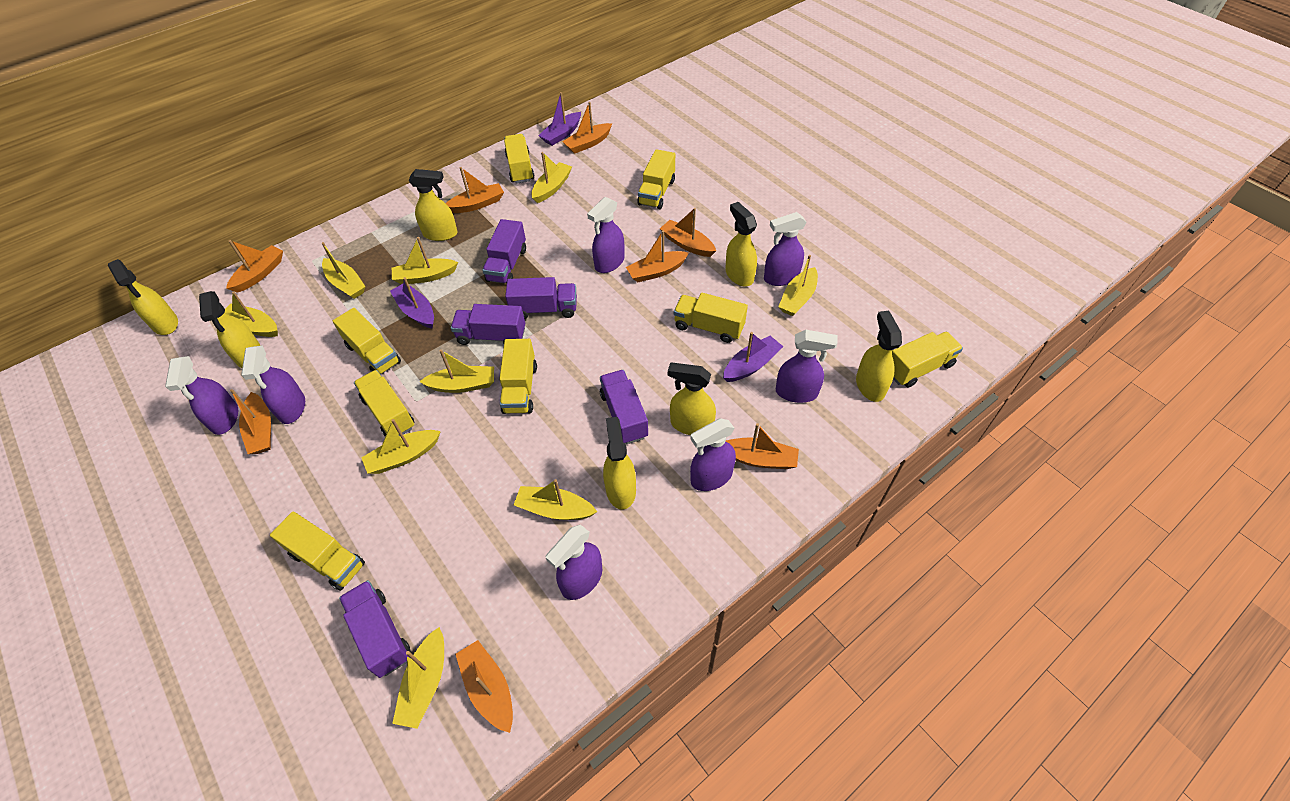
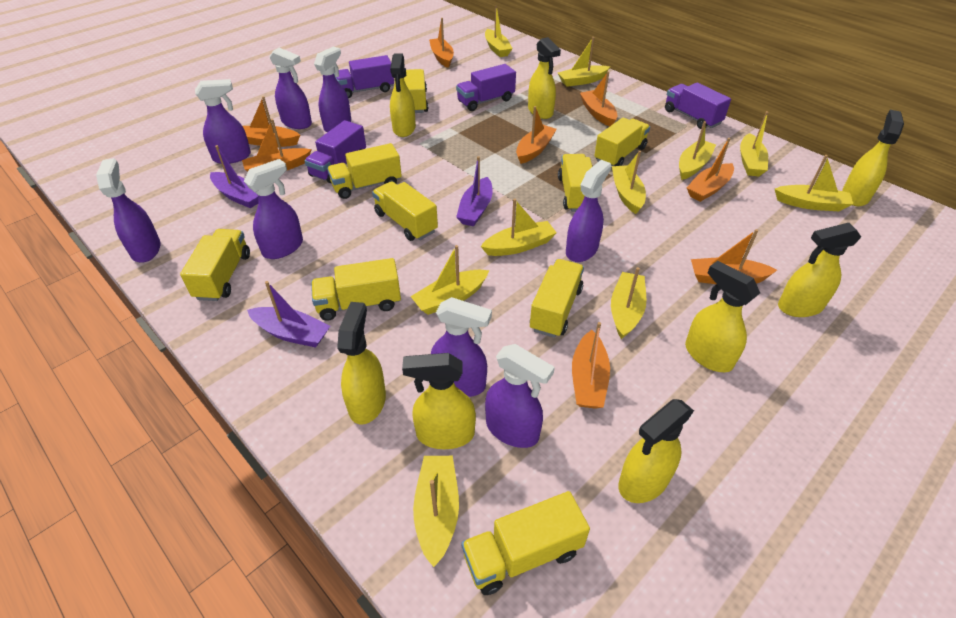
purple spray bottle: [165,356,238,435] [241,345,305,424] [546,525,602,600] [587,197,625,273] [690,419,736,491] [764,212,807,286] [776,330,838,403] = 7 -> [96,158,160,263] [195,79,251,164] [244,159,303,259] [269,48,312,129] [314,47,351,132] [431,297,492,397] [485,344,555,448] [566,160,611,262] = 8
purple truck: [339,580,411,678] [451,304,525,345] [482,219,526,284] [505,277,577,319] [600,370,648,444] = 5 -> [304,120,366,183] [334,55,394,98] [456,64,516,111] [665,82,731,129] = 4
yellow boat: [225,291,278,337] [322,242,365,299] [361,419,441,474] [392,237,458,284] [392,627,444,729] [419,350,494,393] [514,479,597,520] [531,152,572,203] [778,255,818,316] = 9 -> [410,245,489,315] [413,456,459,567] [481,199,557,256] [485,5,513,57] [558,37,610,87] [611,267,647,339] [612,151,646,214] [679,121,716,180] [740,111,768,177] [775,155,853,211] = 10
yellow spray bottle: [108,259,178,335] [199,291,260,368] [409,169,457,241] [603,417,636,510] [668,363,716,435] [725,202,757,286] [856,311,902,402] = 7 -> [337,302,386,425] [390,53,416,137] [402,353,476,449] [528,37,561,119] [618,399,694,503] [685,261,760,372] [778,223,861,317] [842,110,904,206] = 8
yellow truck: [270,511,365,591] [333,308,401,375] [354,370,415,437] [499,339,537,414] [504,134,534,184] [637,149,675,209] [674,293,748,343] [892,332,963,388] = 8 -> [180,229,250,301] [311,258,401,321] [327,143,402,199] [372,181,438,241] [404,69,428,113] [461,491,590,595] [530,259,584,338] [558,154,592,212] [594,117,650,167] = 9

